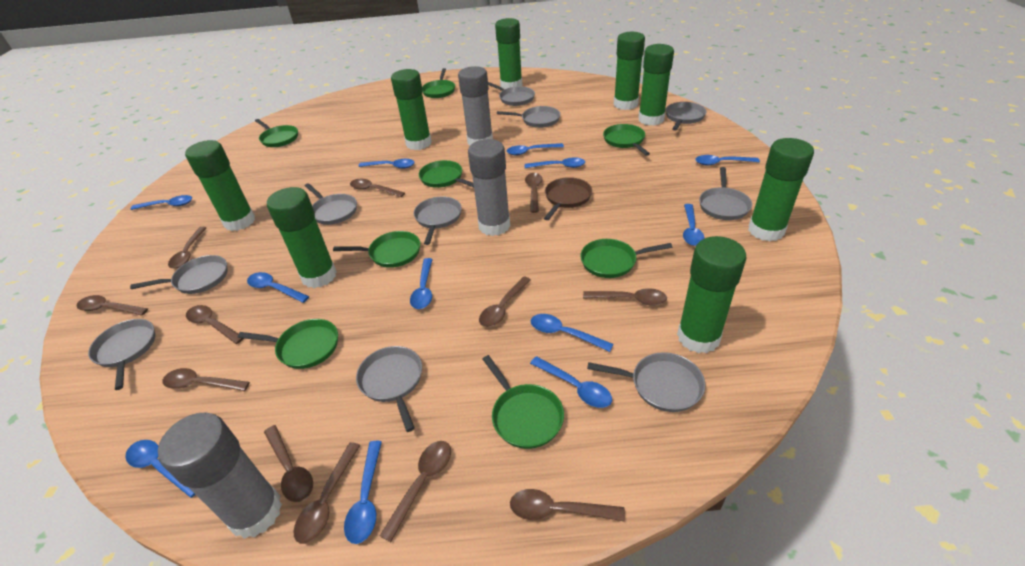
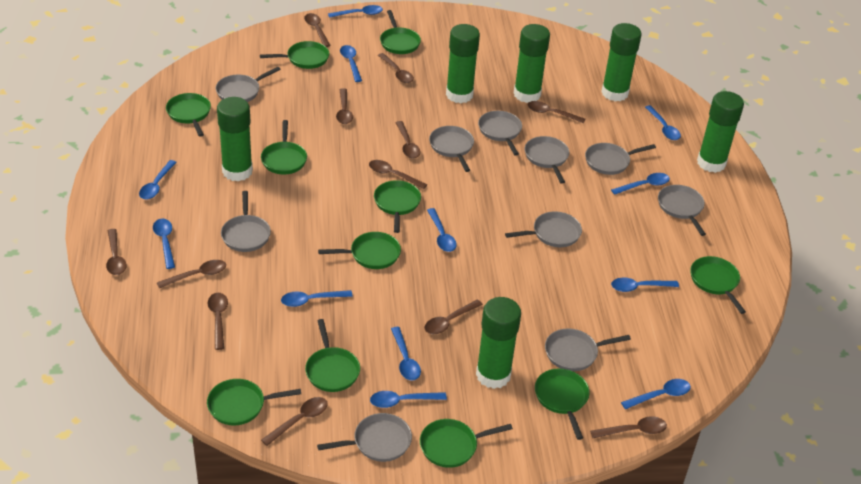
brown pan: [544,177,592,220] = 1 -> none = 0
green glue stick: [185,140,255,231] [267,187,337,288] [391,69,432,150] [495,18,522,90] [614,32,645,110] [638,44,674,126] [677,236,746,353] [748,138,814,241] = 8 -> [217,97,253,182] [446,24,480,103] [476,297,521,389] [514,24,550,103] [601,23,641,101] [697,91,744,173] = 6
green pan: [238,319,338,369] [255,119,298,147] [333,231,420,268] [419,160,474,188] [422,68,455,98] [483,355,564,449] [580,239,672,278] [603,124,650,156] = 8 -> [166,93,211,137] [207,379,301,426] [260,41,329,69] [261,120,307,175] [305,319,360,392] [318,232,401,269] [374,180,421,233] [380,10,421,54] [420,419,513,468] [535,369,590,440] [690,256,746,314] = 11
grey glue stick: [158,412,282,539] [458,66,493,145] [468,139,510,236] = 3 -> none = 0

